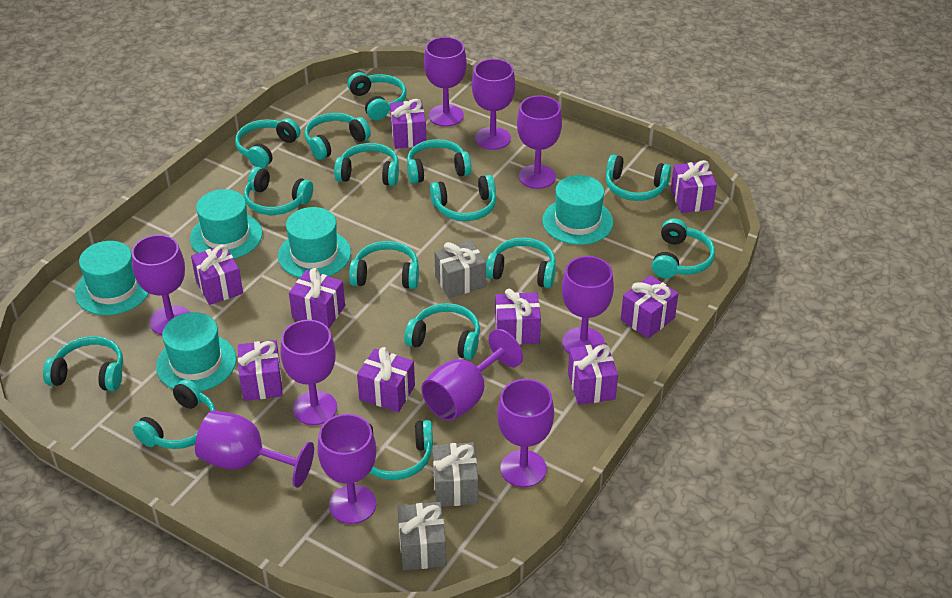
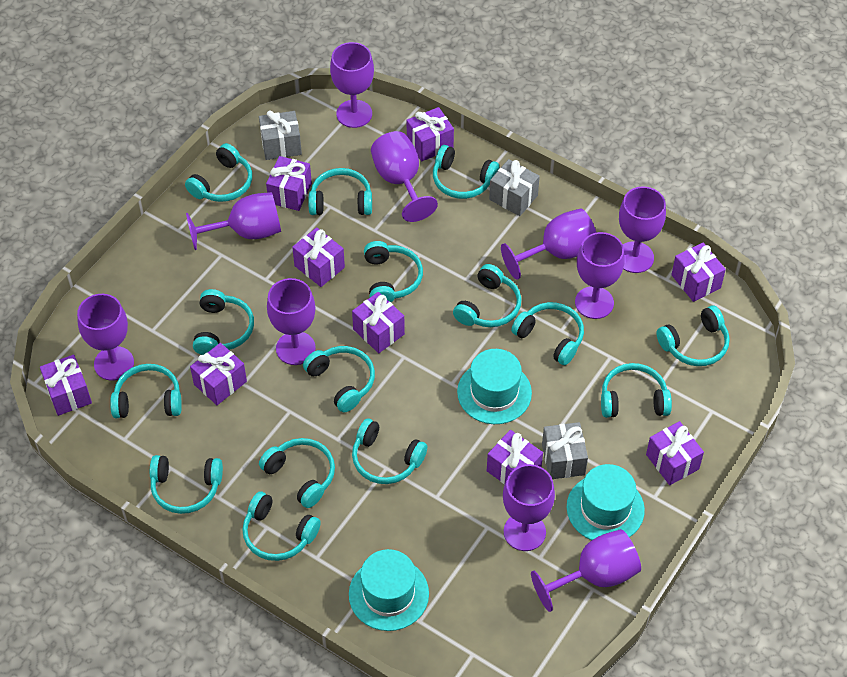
turquoise hat: [75,241,149,315] [156,312,236,391] [190,189,262,259] [278,207,351,278] [542,175,614,245] = 5 -> [349,549,429,631] [457,349,532,424] [567,464,645,540] = 3

